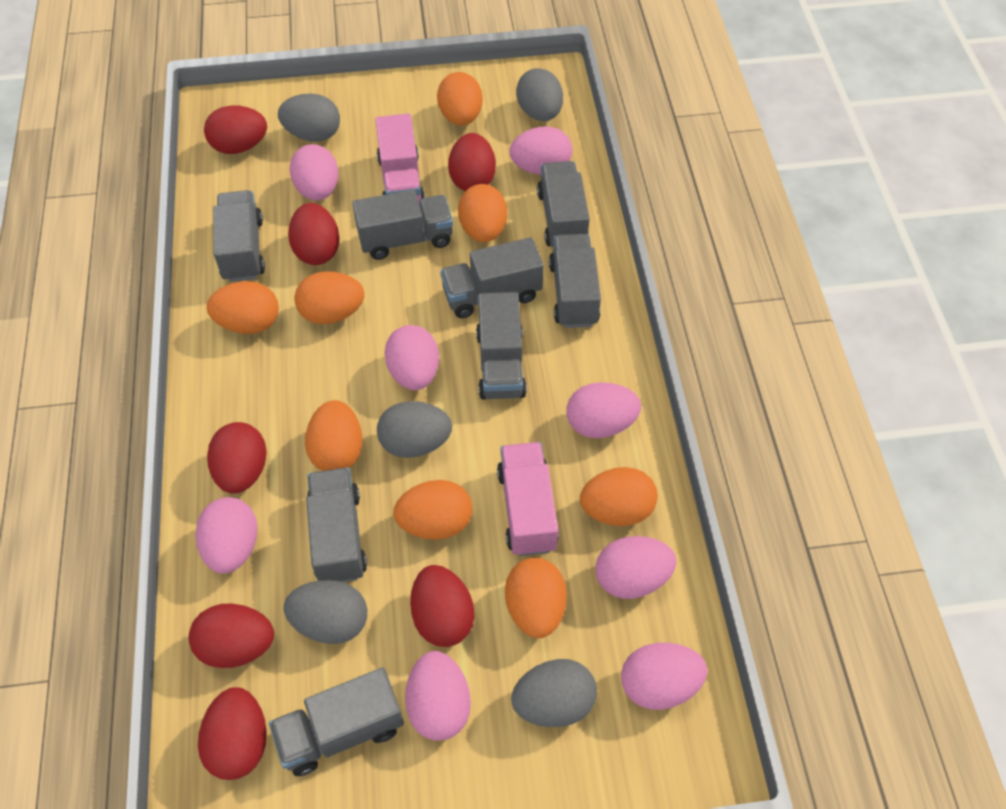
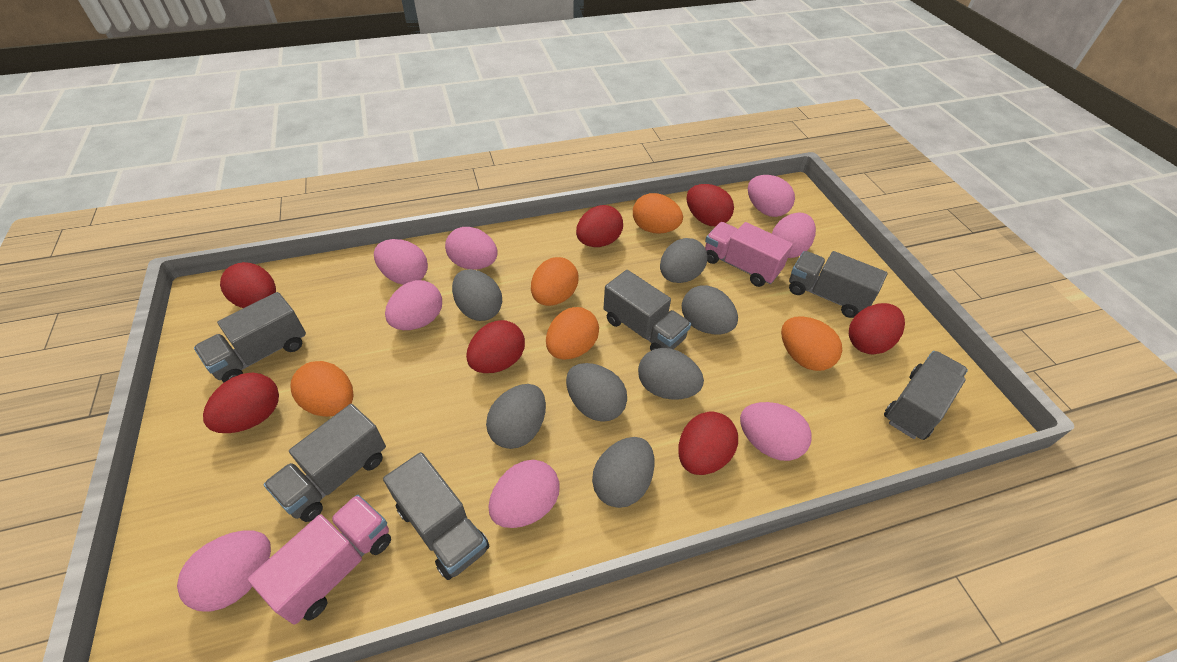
grey egg: [278,94,340,142] [284,580,367,644] [377,401,452,458] [511,659,597,727] [516,68,563,121] = 5 -> [452,269,502,321] [486,384,546,449] [566,363,627,422] [592,437,655,508] [638,348,704,400] [660,238,707,283] [682,285,738,334] = 7
grey truck: [213,190,265,282] [269,667,404,776] [306,467,367,582] [352,190,453,260] [440,237,544,318] [476,292,527,399] [537,161,590,247] [549,234,601,328] = 8 -> [194,292,306,383] [263,404,386,522] [383,452,489,580] [603,270,691,351] [789,251,887,318] [884,351,968,440] = 6
orange egg: [207,281,279,334] [294,271,364,324] [305,400,362,471] [393,480,472,540] [437,72,483,125] [458,184,507,242] [505,558,567,638] [580,467,658,526] = 8 -> [290,361,354,417] [531,257,579,306] [546,307,599,360] [633,193,683,234] [781,316,842,371] = 5

